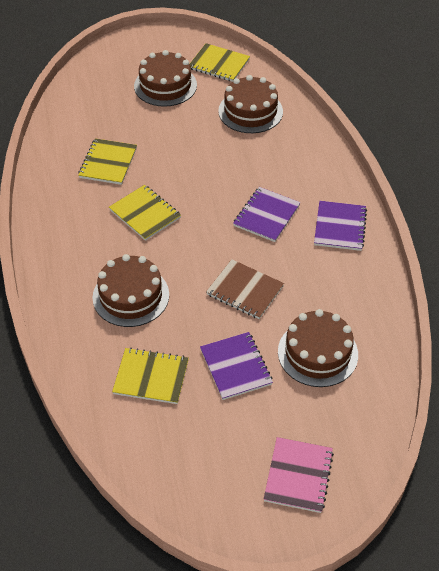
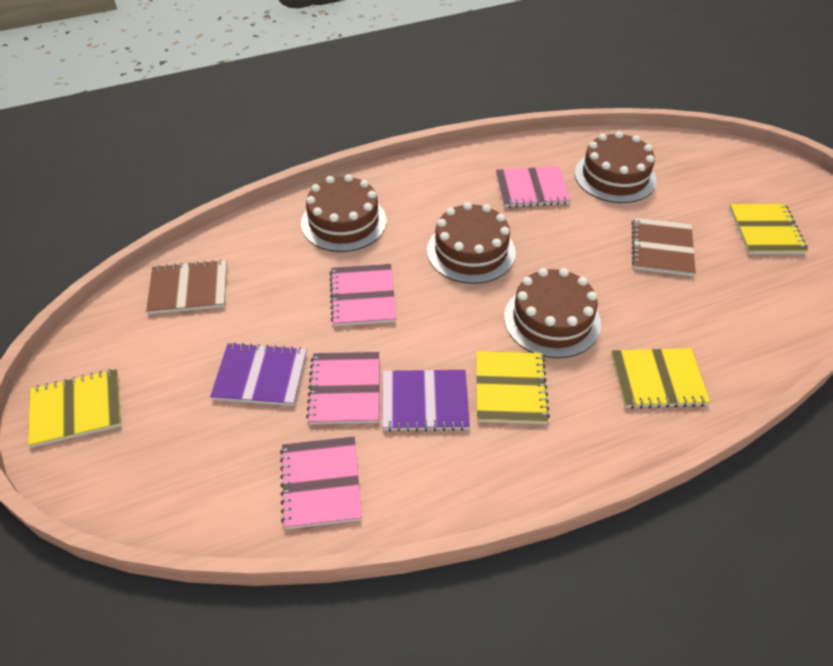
brown notebook: [206,259,284,319] = 1 -> [146,260,227,314] [632,218,696,276] = 2
pink notebook: [264,437,334,513] = 1 -> [280,436,362,529] [306,352,379,424] [330,264,397,326] [496,166,571,208] = 4
purple notebook: [200,332,273,400] [233,187,301,242] [314,201,367,251] = 3 -> [210,342,307,406] [382,370,470,432] = 2

